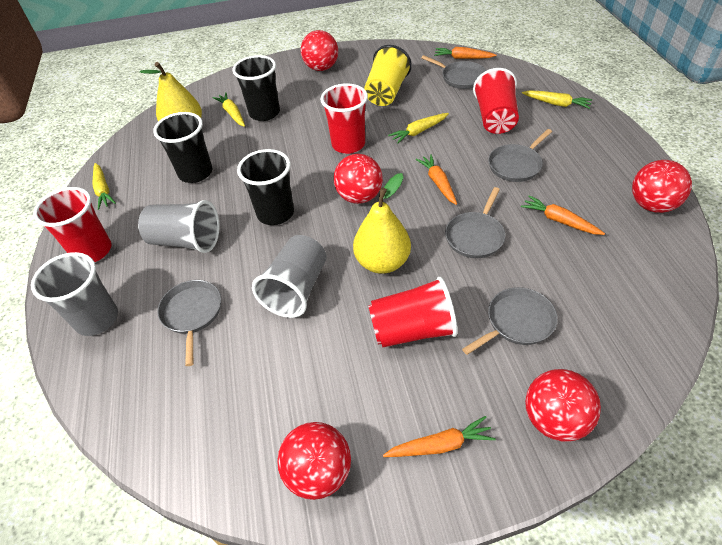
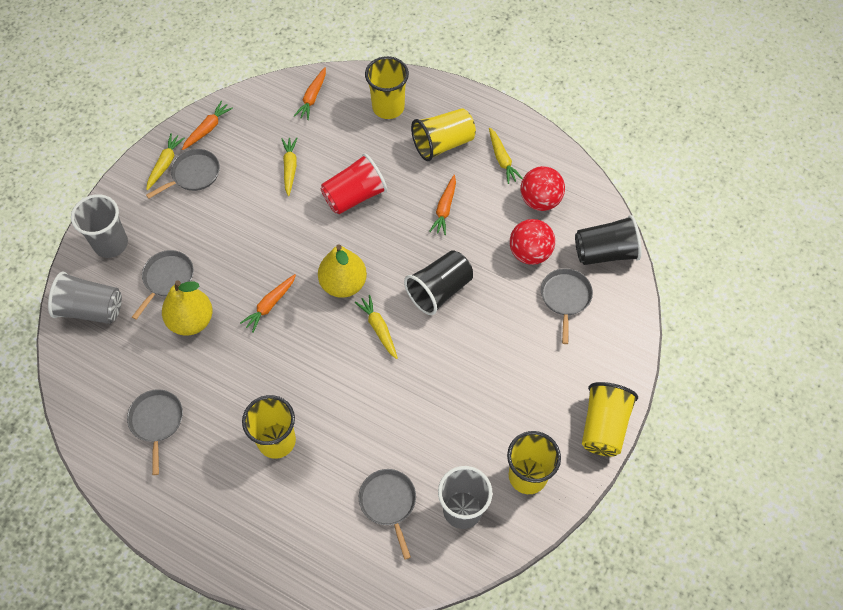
black cup: [153,112,212,183] [233,55,280,121] [237,149,294,225] = 3 -> [404,250,473,315] [575,215,642,265] = 2
red ball: [277,422,351,500] [301,30,338,71] [334,154,383,204] [525,369,601,442] [632,160,692,213] = 5 -> [510,219,555,265] [520,166,565,211] = 2
red cup: [33,187,111,262] [320,83,368,154] [368,277,457,348] [473,68,519,134] = 4 -> [320,153,387,214] = 1
yellow cup: [364,45,412,106] = 1 -> [242,395,296,459] [365,56,409,119] [411,108,476,161] [507,431,561,494] [582,382,638,457] = 5

